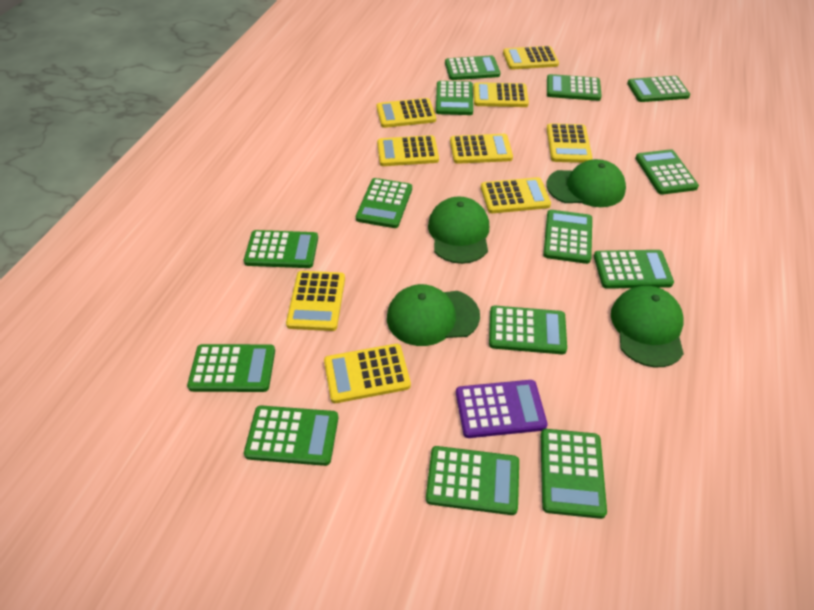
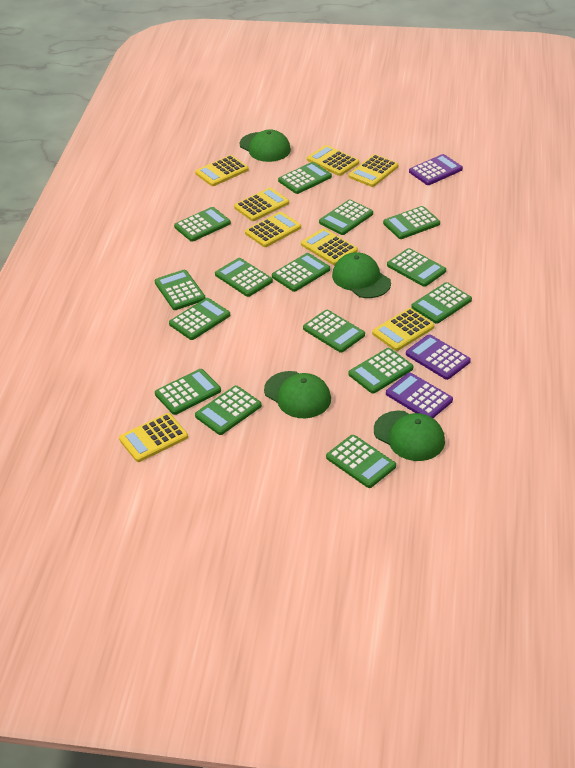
green calculator: [187,344,275,392] [244,230,318,268] [244,405,338,466] [356,178,412,228] [426,446,519,515] [436,81,473,115] [445,55,500,80] [489,306,567,354] [540,429,607,519] [543,210,592,264] [547,74,602,101] [594,250,674,289] [627,76,690,102] [635,149,699,195] = 14 -> [154,270,205,310] [155,369,221,415] [169,298,230,340] [174,207,231,242] [195,386,262,435] [215,258,273,297] [272,253,330,292] [278,162,332,194] [303,310,365,353] [319,199,373,235] [326,435,396,488] [348,348,413,394] [383,206,440,239] [387,248,446,287] [411,282,472,324] = 15
purple calculator: [456,380,548,438] = 1 -> [386,373,453,418] [406,334,471,380] [409,154,463,185] = 3
yellow calculator: [286,271,345,331] [324,344,411,403] [376,98,436,128] [377,135,439,166] [450,134,513,164] [473,82,529,107] [481,177,551,213] [503,46,559,70] [547,123,592,163] = 9 -> [119,413,188,462] [195,155,249,186] [234,187,289,221] [245,212,301,247] [301,228,358,265] [307,145,359,176] [348,154,399,187] [372,308,434,351] = 8

